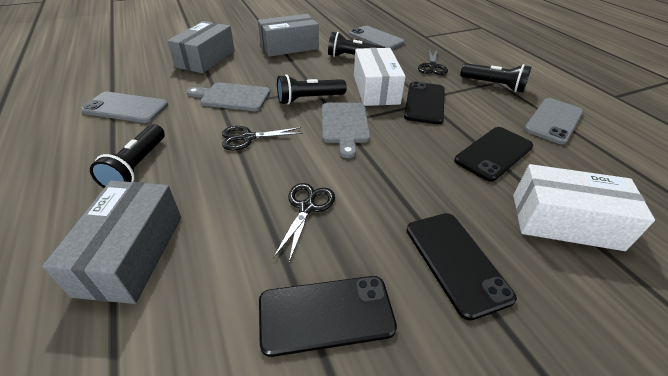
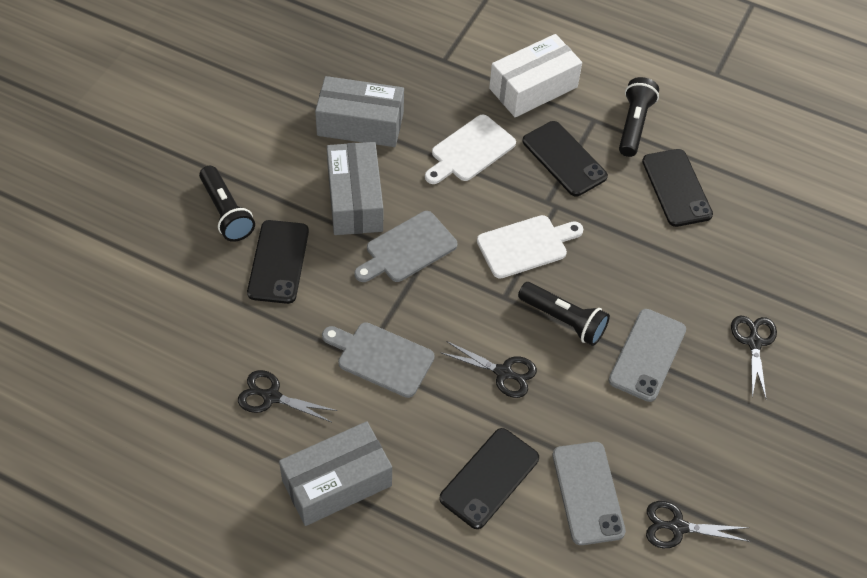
black flashlight: [90,124,165,188] [277,74,347,105] [328,32,386,57] [460,63,531,92] = 4 -> [199,166,255,242] [518,282,610,346] [619,77,659,157] = 3
black scissors: [222,126,303,150] [273,183,335,262] [418,50,448,75] = 3 -> [238,370,338,422] [440,341,537,398] [646,501,750,548] [731,315,777,398] = 4
grey phone: [81,92,168,123] [349,26,405,49] [524,98,583,144] = 3 -> [553,442,626,545] [609,309,686,402] = 2
white box: [354,48,406,106] [513,164,655,251] = 2 -> [489,34,582,117] = 1
white cutting board: none = 0 -> [425,114,516,184] [477,215,583,279] = 2

